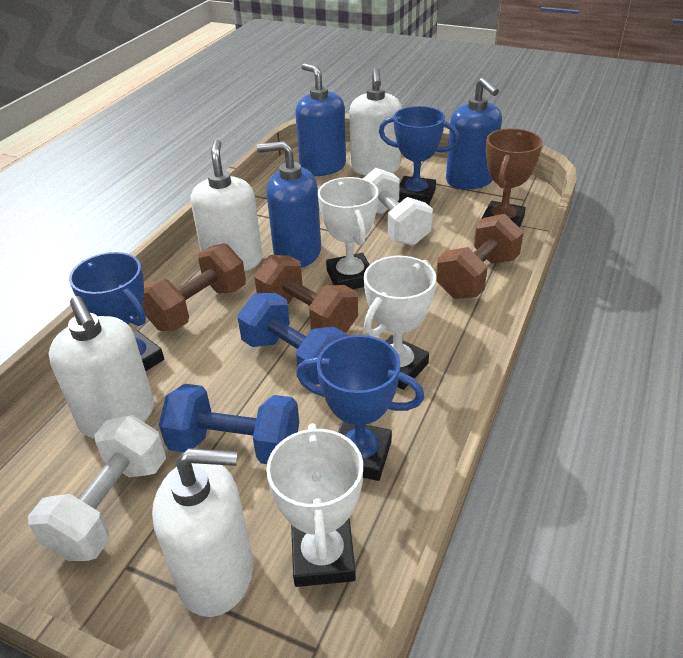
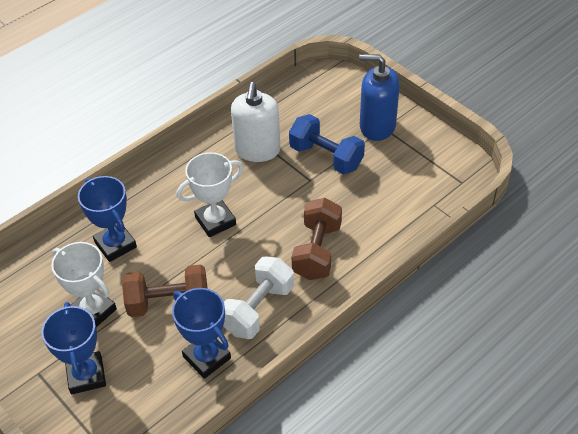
blue dumbbell: [159,384,299,464] [237,293,348,385] = 2 -> [289,114,365,174] = 1
blue soap dispenser: [257,141,321,268] [295,63,346,176] [446,77,502,189] = 3 -> [359,54,400,141] = 1
brown dumbbell: [142,243,246,331] [254,255,358,333] [436,214,524,299] = 3 -> [122,264,208,317] [292,198,342,280] = 2
brown trophy: [482,128,542,228] = 1 -> none = 0
white dumbbell: [28,415,166,561] [363,168,433,246] = 2 -> [223,257,294,339] = 1
white soap dispenser: [49,296,154,439] [152,448,253,617] [191,140,262,271] [349,68,402,176] = 4 -> [231,82,281,162] = 1
white trophy: [266,423,363,587] [318,177,378,289] [364,256,436,390] = 3 -> [51,242,117,327] [176,152,243,237] = 2

